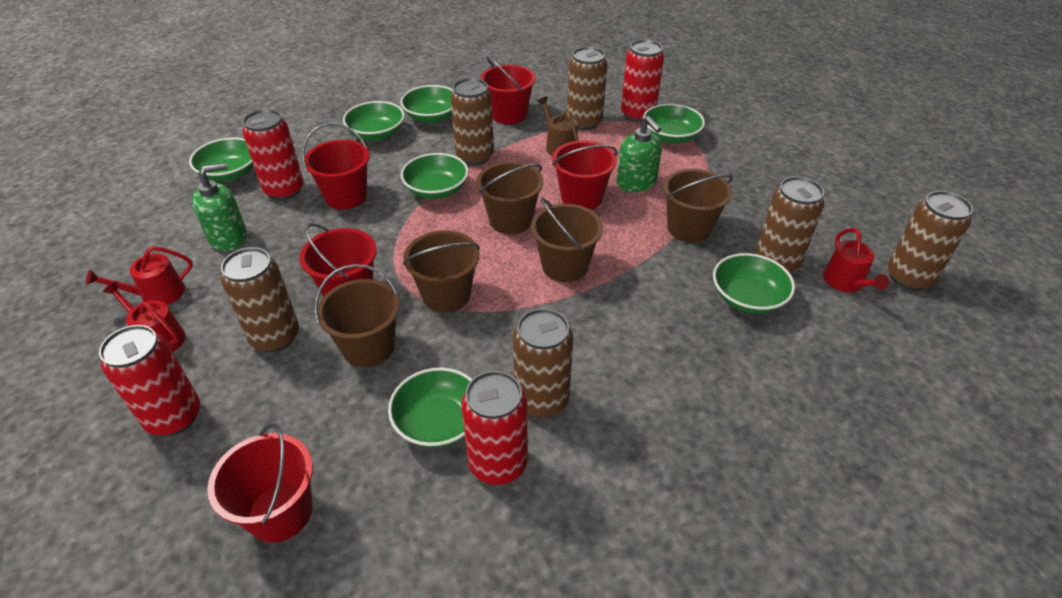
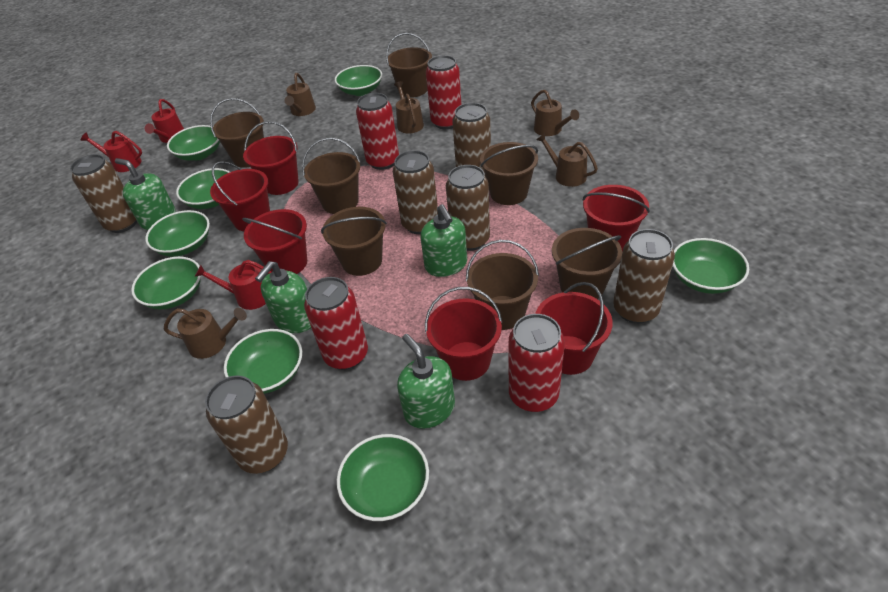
brown bucket: [315,264,400,368] [403,231,480,313] [476,161,543,234] [531,198,603,282] [663,169,733,243] = 5 -> [210,98,264,168] [302,138,361,214] [321,207,387,276] [386,33,432,98] [466,240,539,330] [480,142,538,205] [552,228,622,299] = 7
brown watering can: [537,96,579,156] = 1 -> [164,308,247,359] [285,73,316,116] [394,81,424,133] [531,90,579,136] [537,133,598,187] = 5
green bowl: [189,137,254,181] [343,101,405,141] [388,367,472,448] [400,85,453,123] [401,153,468,199] [643,104,705,144] [713,253,795,314] = 7 -> [131,257,201,309] [145,210,210,257] [167,125,220,161] [176,168,230,209] [224,329,302,394] [335,65,382,96] [337,434,429,521] [672,238,749,294] = 8
green soap dispenser: [192,163,247,251] [617,116,662,193] = 2 -> [115,158,176,230] [255,261,311,333] [397,334,455,429] [421,204,467,277] = 4
red bucket: [207,424,313,543] [300,223,377,297] [302,123,370,210] [480,56,536,125] [552,141,617,210] = 5 -> [210,161,270,231] [242,209,307,274] [243,121,298,195] [425,287,502,381] [535,282,613,375] [583,185,650,252] = 6

